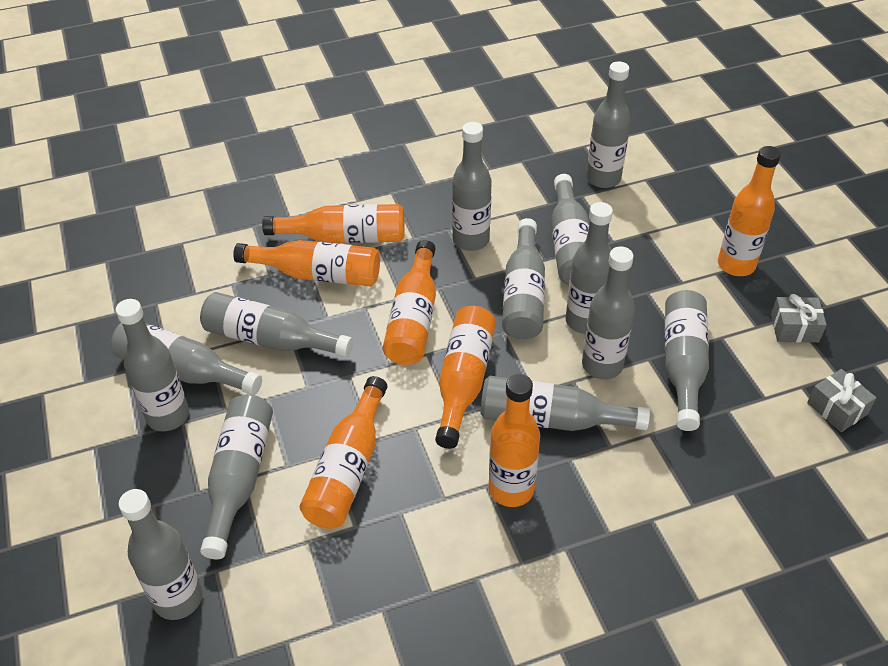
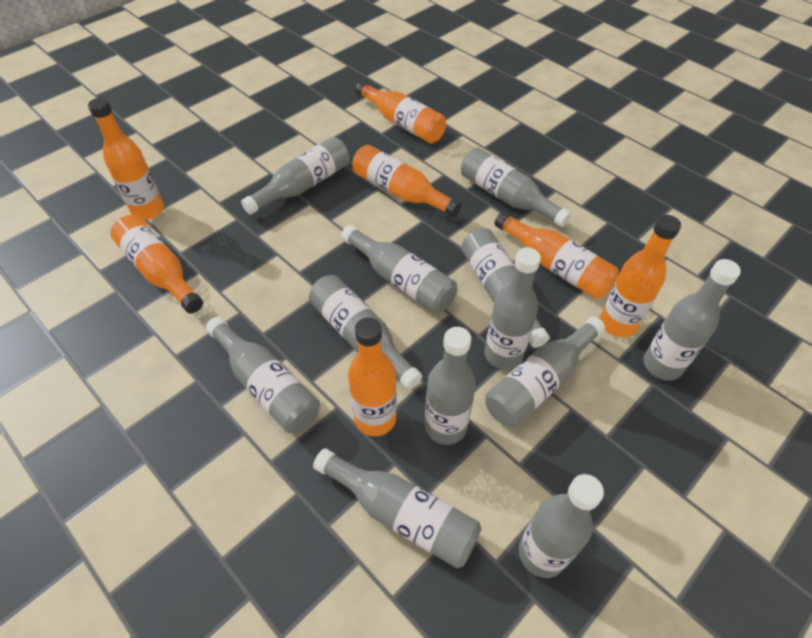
grey bottle: [111,323,262,395] [116,299,189,431] [118,489,203,620] [200,292,353,358] [200,394,273,560] [452,122,492,251] [480,376,650,431] [502,218,545,339] [551,174,589,285] [565,202,613,334] [582,246,635,379] [586,61,631,188] [665,290,709,431] = 13 -> [206,317,320,433] [241,137,350,215] [309,275,422,390] [313,448,482,568] [341,225,457,313] [425,327,476,445] [461,147,572,227] [461,228,550,348] [484,247,541,369] [485,317,605,427] [519,474,604,578] [643,259,741,381] = 12
grey gift: [771,294,827,342] [807,369,876,432] = 2 -> none = 0

